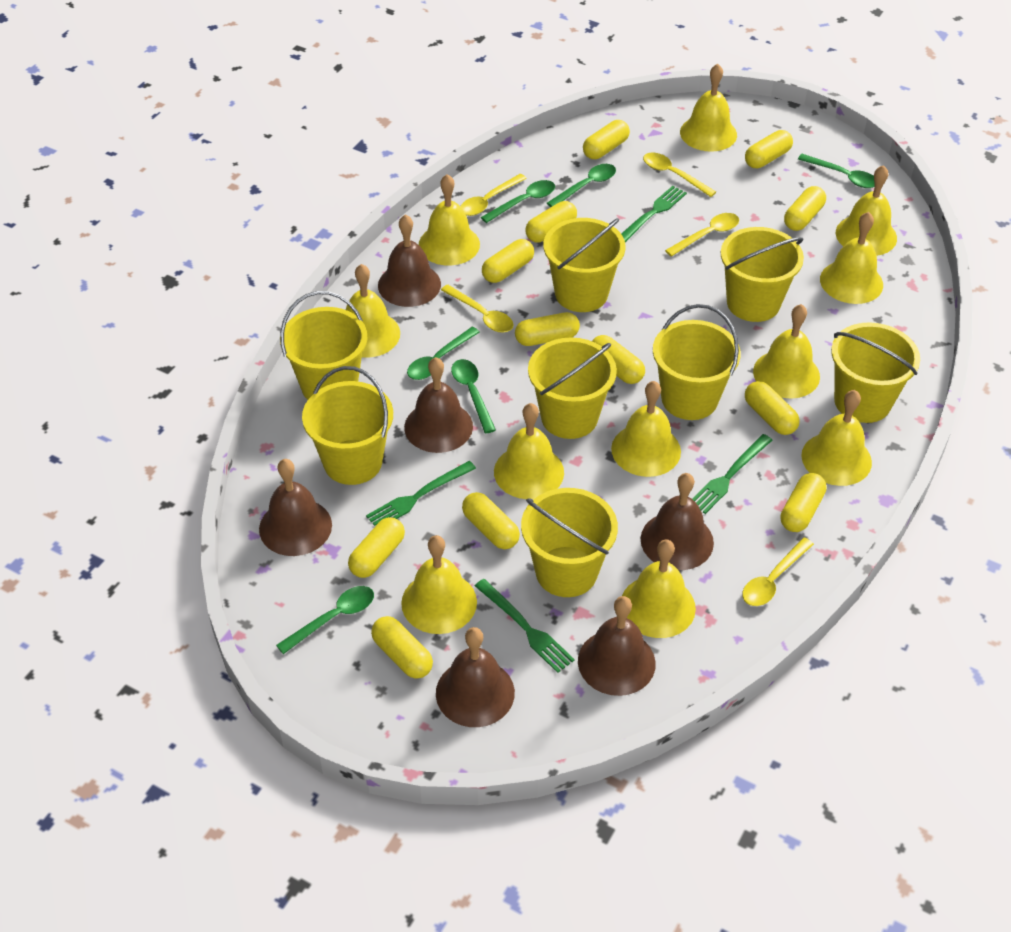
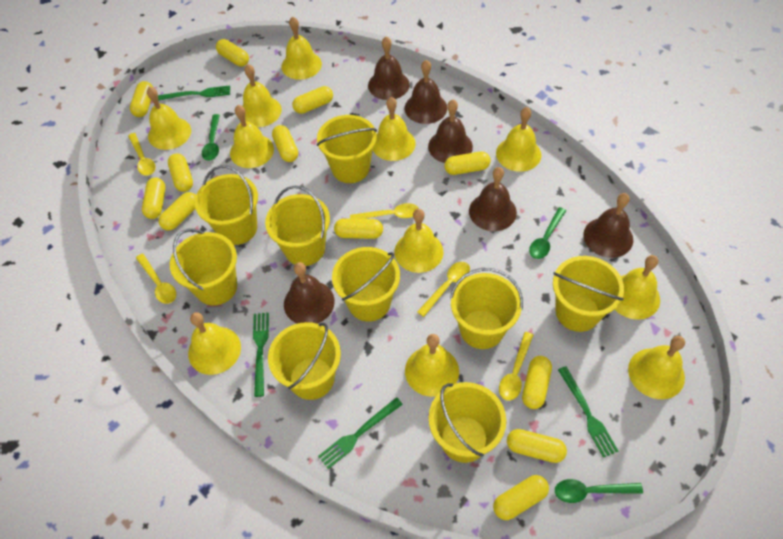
green spoon: [276,586,374,654] [407,327,480,380] [451,359,496,433] [481,180,555,223] [547,164,616,207] [798,154,875,188] = 6 -> [202,114,220,161] [529,207,566,259] [555,479,643,503] = 3
yellow bucket: [280,291,368,400] [302,366,393,485] [521,488,618,597] [528,337,617,439] [543,218,626,312] [653,304,741,420] [721,227,804,322] [831,322,920,423] = 8 -> [170,229,237,306] [195,165,258,245] [265,186,330,266] [268,322,341,400] [317,115,377,183] [332,247,400,321] [429,382,506,463] [450,268,523,349] [553,256,624,332] = 9

